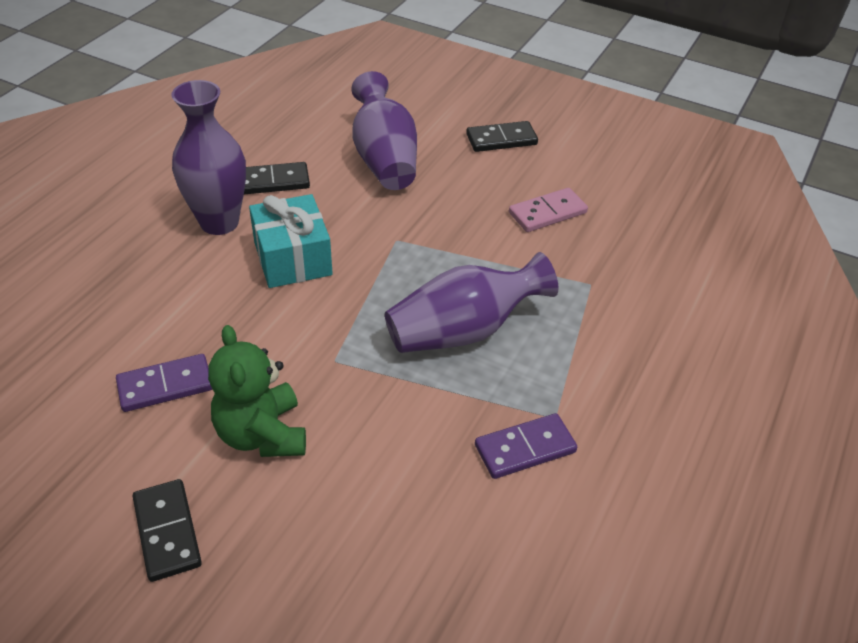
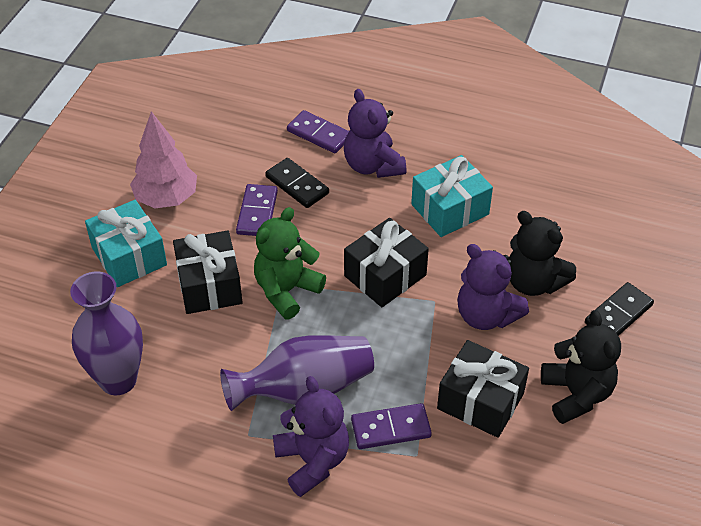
black domino: [133,479,202,582] [244,162,310,194] [466,121,538,152] = 3 -> [265,158,329,208] [585,282,654,336] = 2
black gift: none = 0 -> [173,230,243,314] [344,218,429,307] [437,340,529,438] = 3
black teddy bear: none = 0 -> [509,211,576,296] [541,310,621,424] = 2
pink domino: [509,188,588,232] = 1 -> none = 0
pink tree: none = 0 -> [130,111,197,208] = 1
purple domino: [116,354,212,412] [475,413,577,479] = 2 -> [236,184,278,236] [287,110,349,153] [351,403,432,449] = 3
purple teddy bear: none = 0 -> [273,376,349,497] [344,89,406,178] [457,244,529,330] = 3
purple vase: [171,80,246,235] [351,71,417,190] [385,252,558,353] = 3 -> [70,272,143,395] [220,335,374,411] = 2
turquoise gift: [249,194,333,288] = 1 -> [85,200,167,287] [411,155,493,237] = 2

